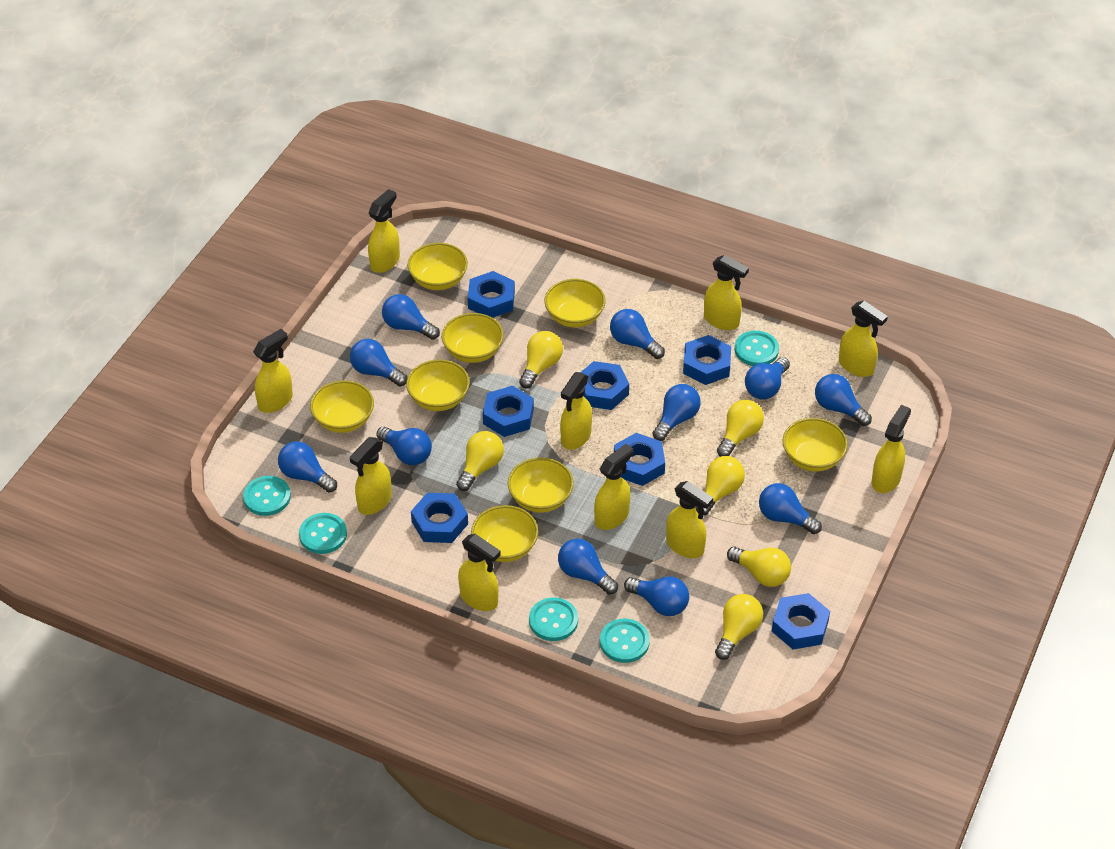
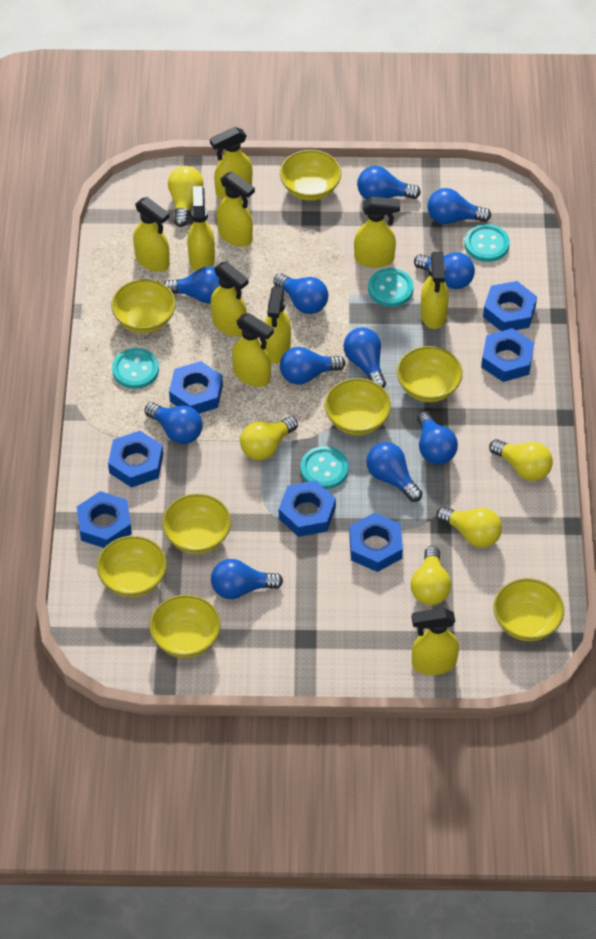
turquoise button: [243,476,291,516] [299,513,347,554] [529,598,578,641] [600,619,650,663] [734,331,779,366] = 5 -> [112,348,159,389] [300,446,349,489] [368,268,414,307] [465,224,510,262] = 4
yellow light bulb: [456,431,504,491] [519,331,563,388] [696,456,745,515] [715,594,763,660] [717,400,764,457] [727,546,791,587] = 6 -> [168,166,204,227] [240,416,298,460] [411,546,451,605] [436,506,502,548] [489,439,553,481] = 5

